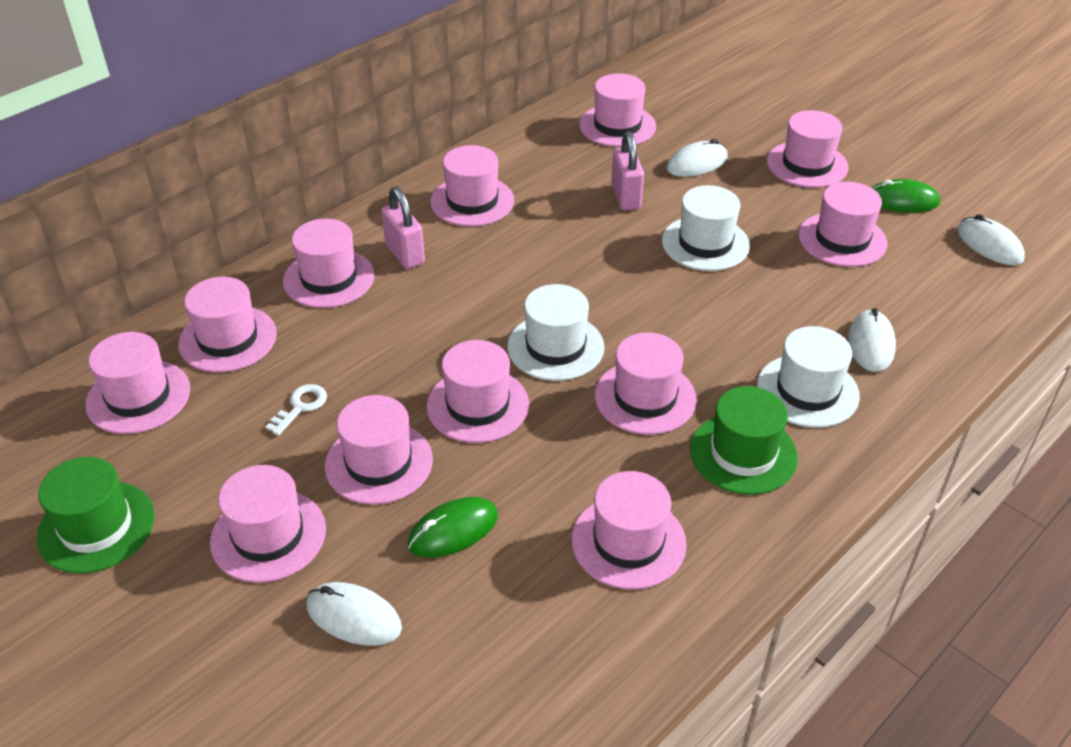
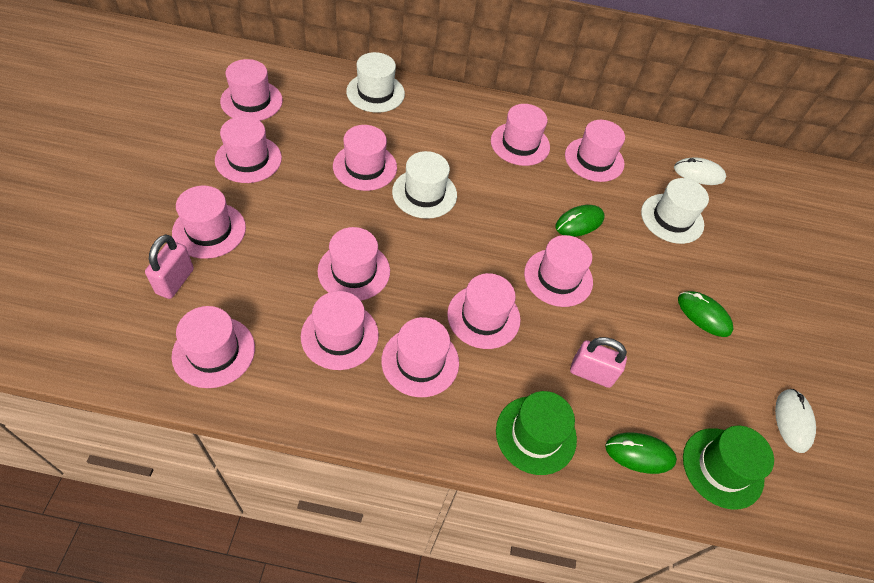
green mouse: [408,497,498,558] [872,179,940,213] = 2 -> [555,205,604,237] [605,433,677,474] [678,291,733,337] = 3
white key: [266,384,327,436] = 1 -> none = 0
white mouse: [306,582,402,646] [667,139,728,177] [848,308,896,372] [957,214,1025,265] = 4 -> [674,157,726,185] [775,389,816,453] = 2

